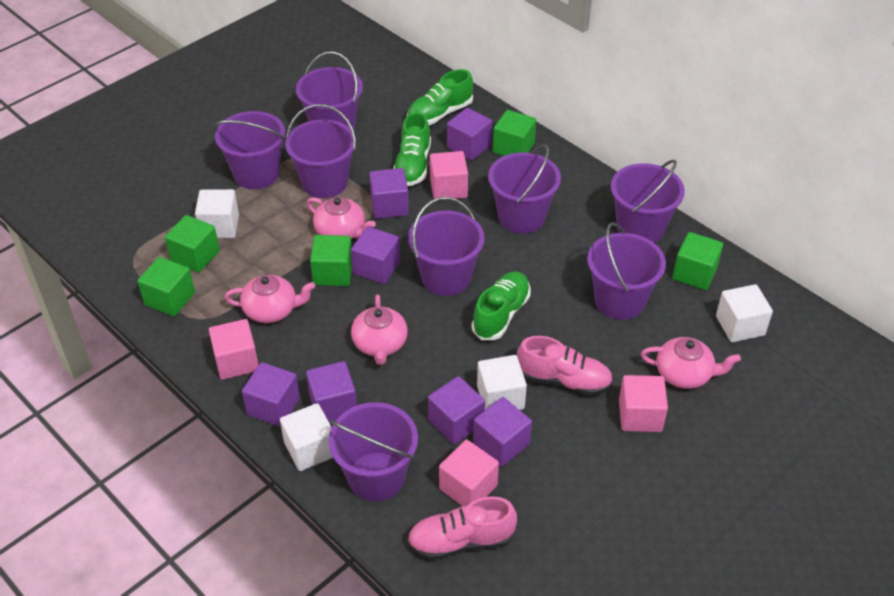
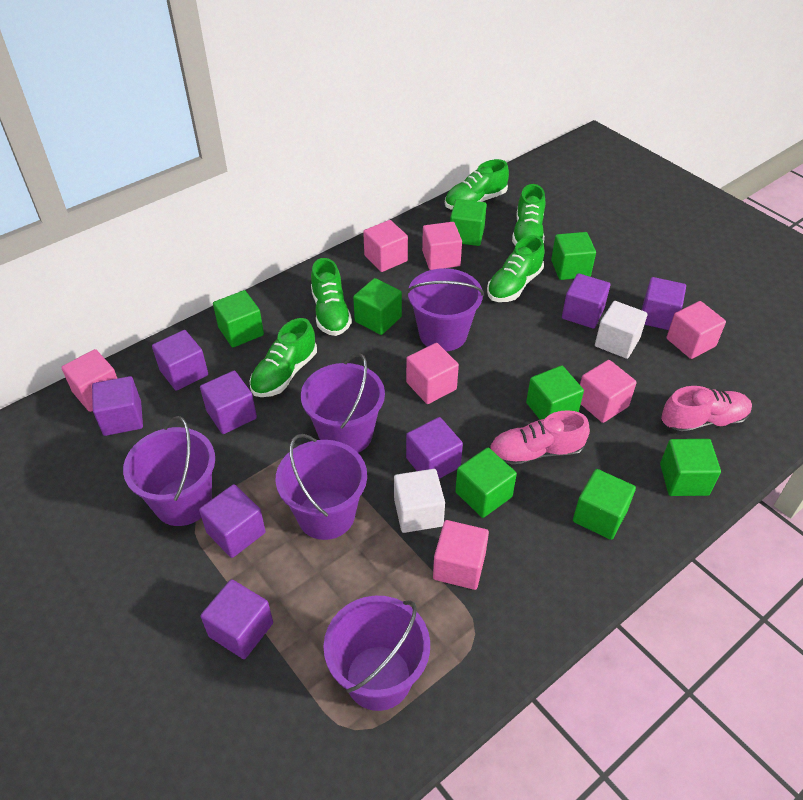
green cube: [138,257,195,316] [165,215,220,273] [310,235,352,286] [493,110,536,156] [672,232,723,290] = 5 -> [213,290,264,347] [353,278,402,335] [450,199,487,246] [455,448,517,518] [526,365,584,420] [551,232,596,280] [573,469,636,540] [660,439,721,496] = 8
green shoe: [393,112,431,186] [407,69,473,126] [471,271,531,340] = 3 -> [250,318,317,397] [311,258,352,336] [445,159,509,209] [487,235,544,302] [512,184,545,246] = 5
pink cube: [209,319,259,380] [430,151,468,200] [439,440,499,506] [619,375,668,432] = 4 -> [61,349,117,412] [363,220,408,272] [406,343,459,404] [422,222,462,270] [433,520,489,590] [580,360,637,423] [666,301,726,359] = 7
pink teapot: [225,275,315,323] [307,197,376,239] [351,295,408,365] [641,337,741,389] = 4 -> none = 0
purple bucket: [214,111,285,189] [285,104,356,198] [296,51,363,130] [329,402,418,501] [408,197,485,296] [488,144,561,234] [587,222,666,320] [611,160,685,243] = 8 -> [123,416,215,526] [276,434,367,540] [301,353,385,453] [323,596,430,711] [407,268,484,351] = 5
purple cube: [242,362,300,427] [306,361,357,422] [351,227,400,284] [369,168,409,219] [428,376,485,444] [447,108,492,161] [473,397,532,467] = 7 -> [92,376,143,436] [152,330,208,391] [199,484,266,558] [200,371,257,434] [201,579,273,659] [406,417,463,479] [562,273,610,329] [642,277,686,330] = 8
white cube: [195,189,239,238] [280,403,333,471] [477,355,527,410] [716,284,773,342] = 4 -> [394,469,445,533] [595,301,647,359] = 2

